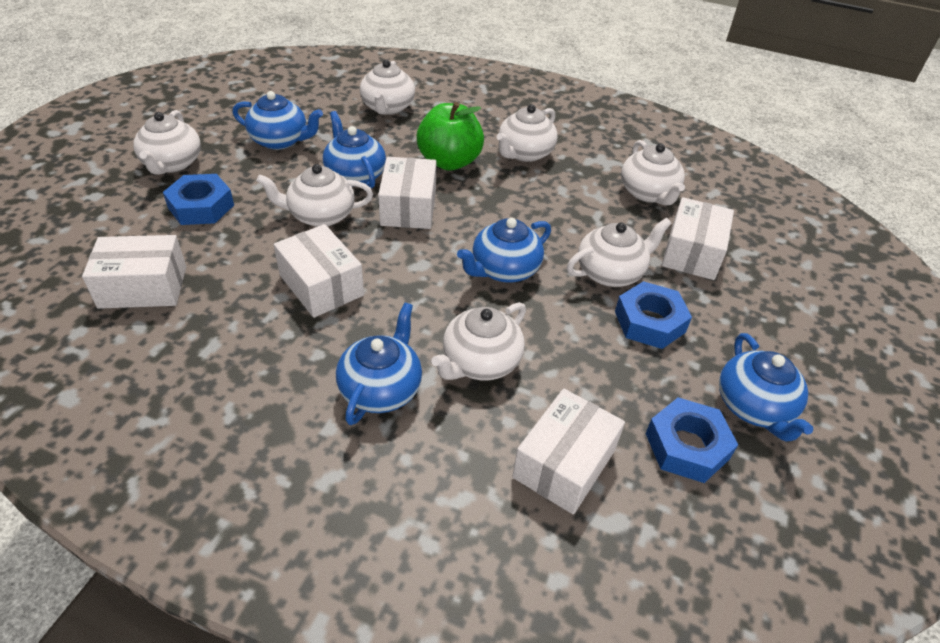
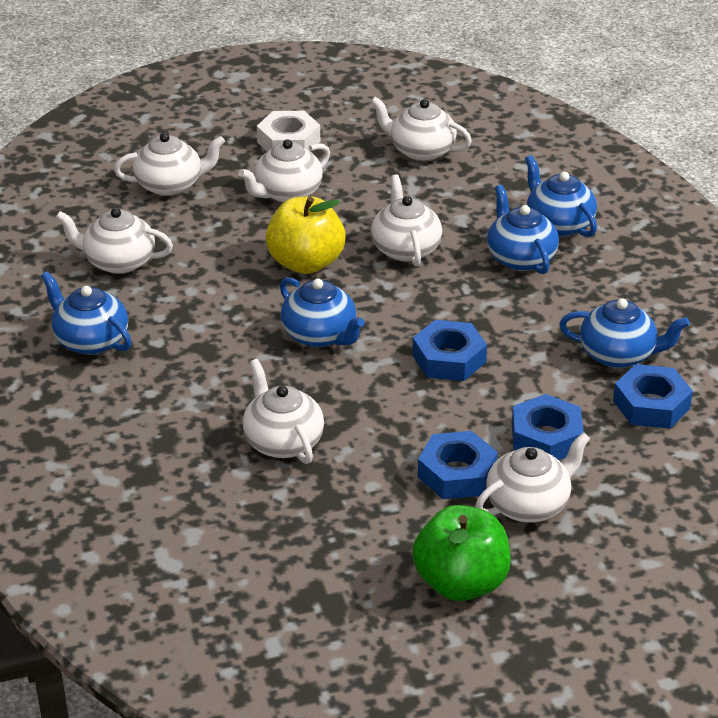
blue nut: [163,174,234,225] [615,281,692,349] [646,397,738,483] = 3 -> [412,320,487,381] [418,431,498,499] [512,394,584,460] [613,364,693,429] = 4
white box: [82,235,186,309] [274,224,364,318] [378,157,436,229] [512,388,625,514] [662,197,734,280] = 5 -> none = 0
white nut: none = 0 -> [257,111,320,151] = 1
yellow apple: none = 0 -> [266,196,346,274] = 1

